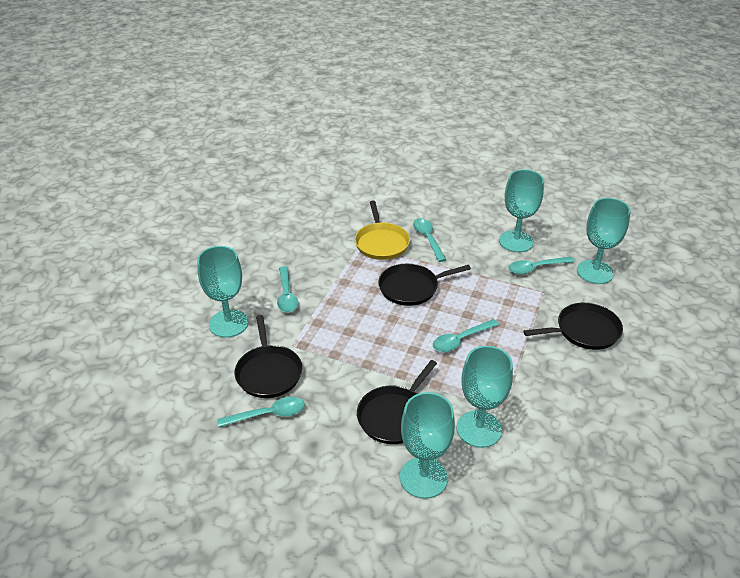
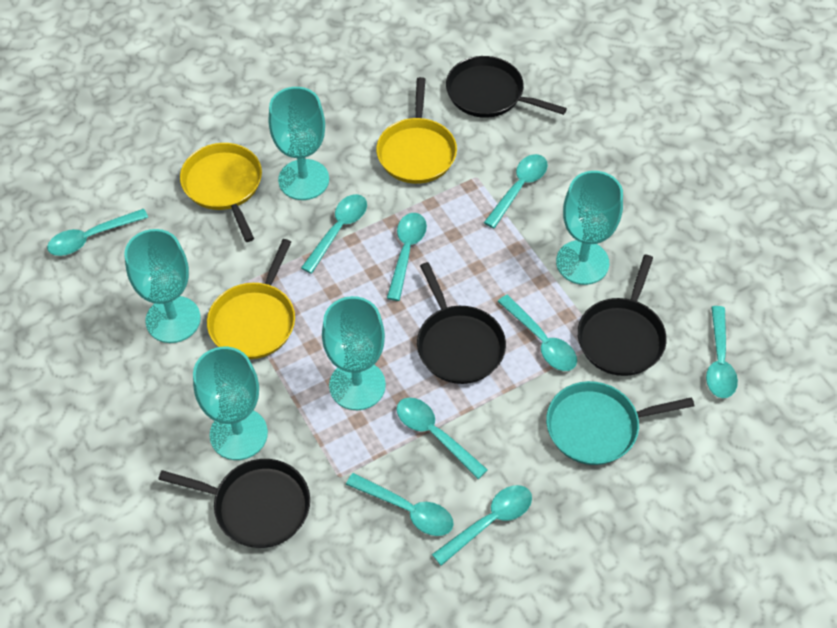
turquoise pan: none = 0 -> [546,381,694,465] = 1
turquoise spoon: [217,397,305,427] [277,266,298,313] [413,218,446,262] [433,319,499,352] [508,257,575,274] = 5 -> [47,209,148,256] [301,194,367,274] [346,473,454,536] [387,213,427,301] [397,397,488,479] [432,485,532,566] [484,154,548,228] [497,295,577,371] [706,306,738,398] = 9
yellow pan: [355,201,410,260] = 1 -> [180,143,262,242] [207,239,295,359] [376,77,457,184] = 3

